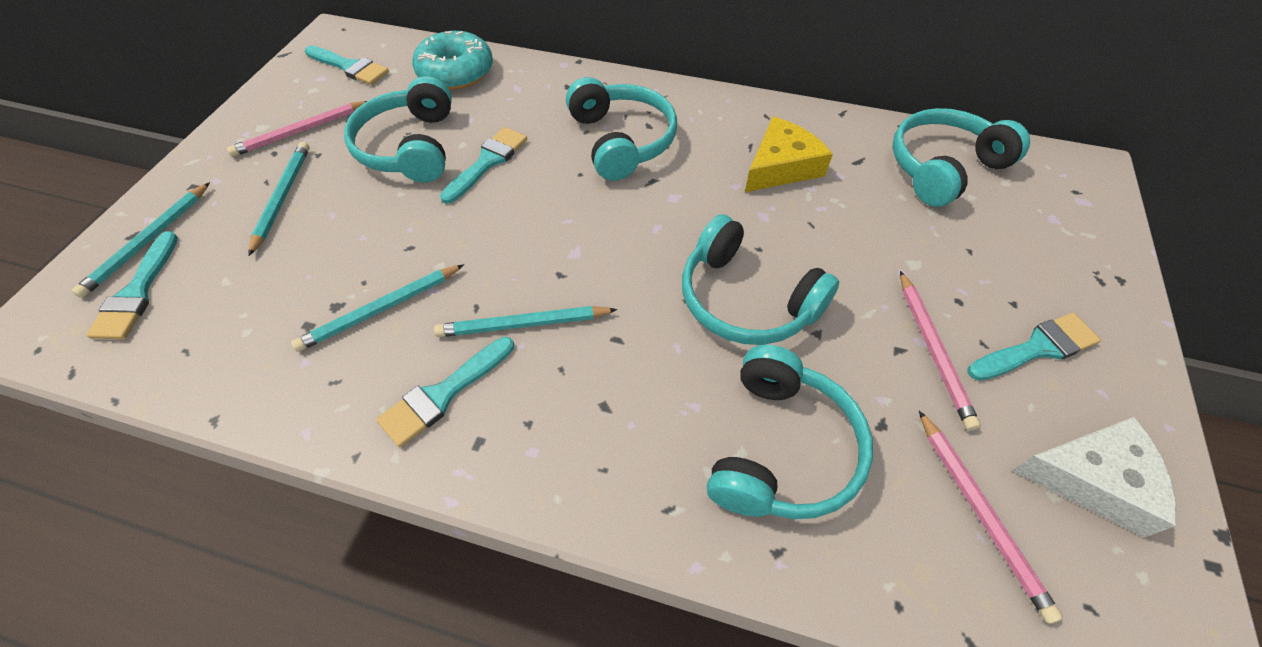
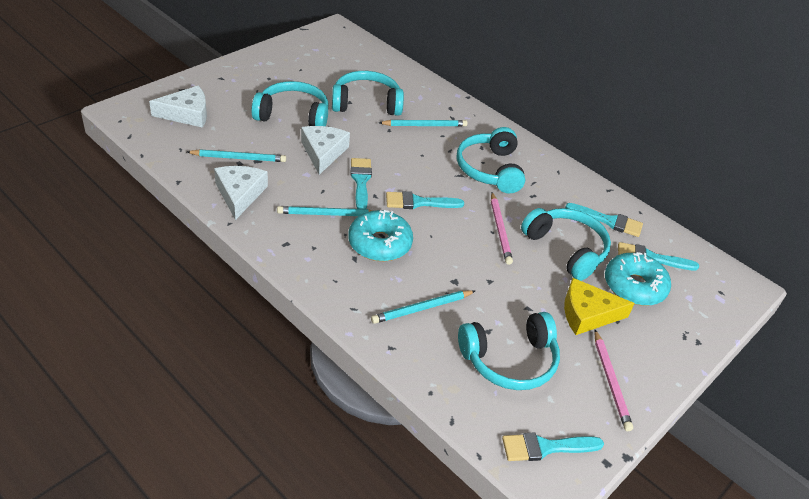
pink pencil: [227,101,367,157] [900,271,981,431] [919,411,1063,624] = 3 -> [491,192,513,265] [594,330,633,431] = 2
turquoise donut: [412,31,493,90] = 1 -> [348,210,413,261] [605,252,671,306] = 2
white cheese: [1012,417,1176,538] = 1 -> [149,86,207,128] [214,166,268,220] [301,126,350,175] = 3

